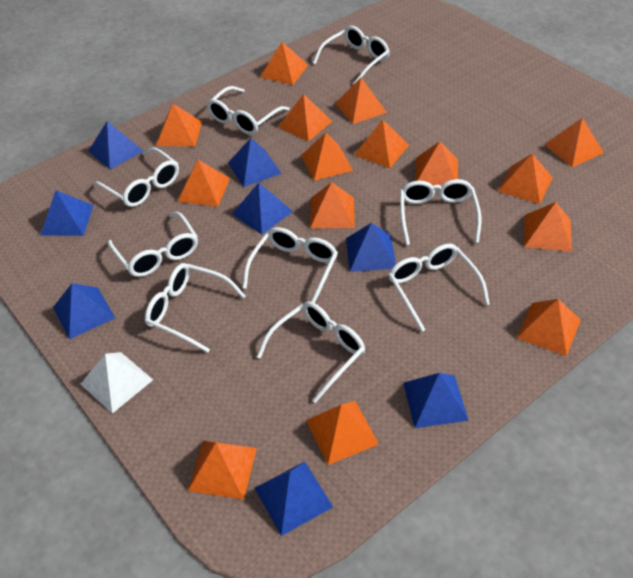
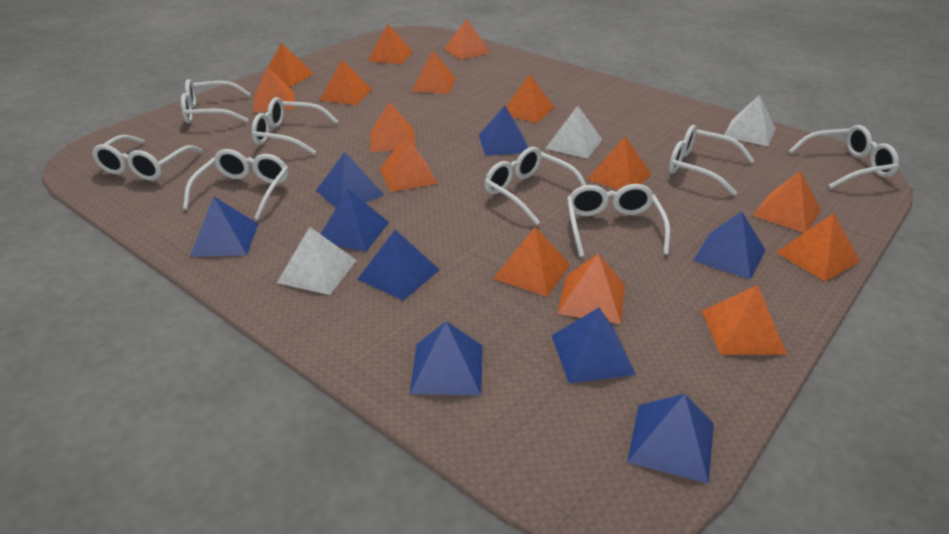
blue pyramid: [40,190,94,236] [53,283,115,339] [89,121,143,169] [228,138,282,187] [232,183,293,235] [255,461,333,536] [346,223,396,272] [403,373,469,428] = 8 -> [190,196,258,257] [316,152,384,208] [321,189,389,252] [358,230,440,301] [410,321,483,396] [479,106,528,156] [552,308,636,383] [627,394,714,484] [693,211,766,280] = 9
white glasses: [93,147,179,207] [108,212,198,277] [145,263,245,353] [207,86,290,135] [242,227,338,303] [257,301,365,403] [313,26,390,84] [388,244,490,332] [400,179,481,245] = 9 -> [92,135,202,180] [181,79,251,123] [183,149,289,220] [251,97,339,154] [485,147,586,225] [567,184,670,257] [669,125,754,195] [789,125,899,189] = 8
white pyramid: [80,352,153,414] = 1 -> [277,227,357,295] [545,106,603,158] [724,95,776,146] = 3

